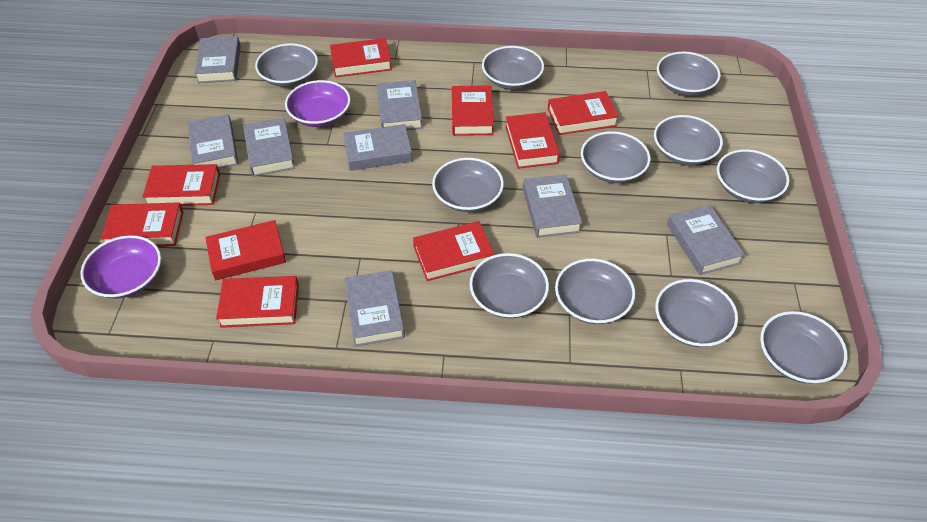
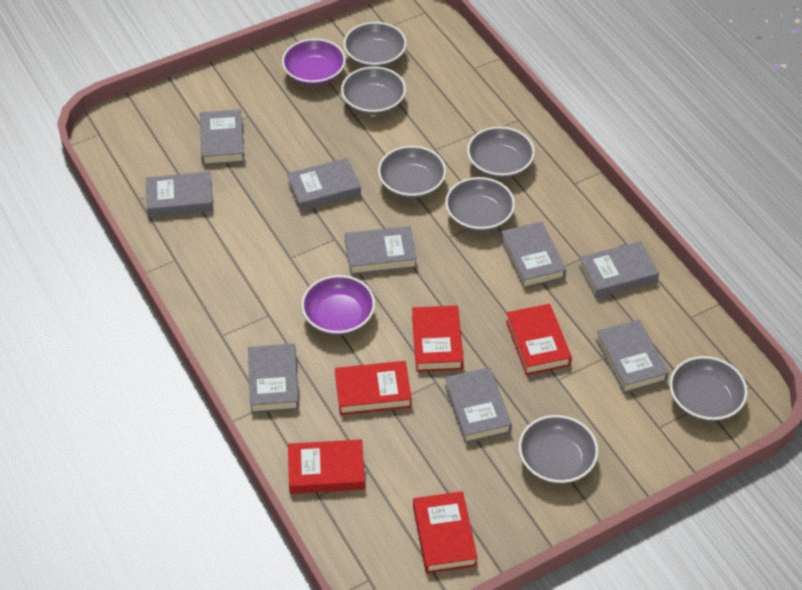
grey book: [187,114,238,169] [194,36,241,83] [243,118,295,177] [343,124,412,171] [344,270,405,347] [377,80,422,130] [523,174,582,238] [667,205,745,275] = 8 -> [146,171,213,218] [200,109,244,166] [248,343,299,414] [287,158,361,212] [345,226,417,275] [444,367,512,444] [501,221,566,289] [578,241,659,298] [595,320,669,394] = 9
grey bowl: [255,43,318,87] [432,158,504,212] [470,253,549,318] [482,46,544,90] [555,258,635,324] [581,131,650,183] [654,115,723,165] [655,279,738,347] [657,52,720,96] [717,149,789,203] [760,311,847,383] = 11 -> [341,67,406,115] [343,22,407,67] [378,146,446,198] [445,177,515,232] [467,126,535,178] [519,415,598,484] [670,356,748,421] = 7
red book: [101,202,183,246] [143,164,220,206] [205,220,286,280] [216,276,299,328] [330,38,392,77] [413,221,495,281] [452,85,494,136] [505,112,560,169] [548,91,619,135] = 9 -> [288,439,365,494] [335,361,412,415] [412,306,464,372] [413,491,478,573] [506,304,572,375] = 5

